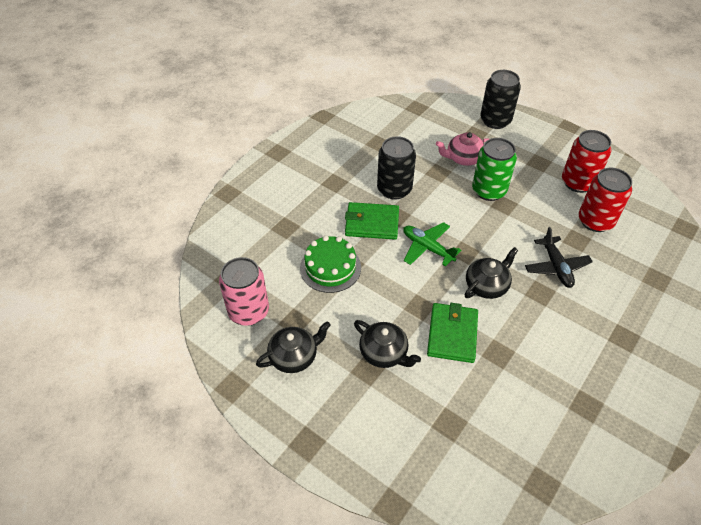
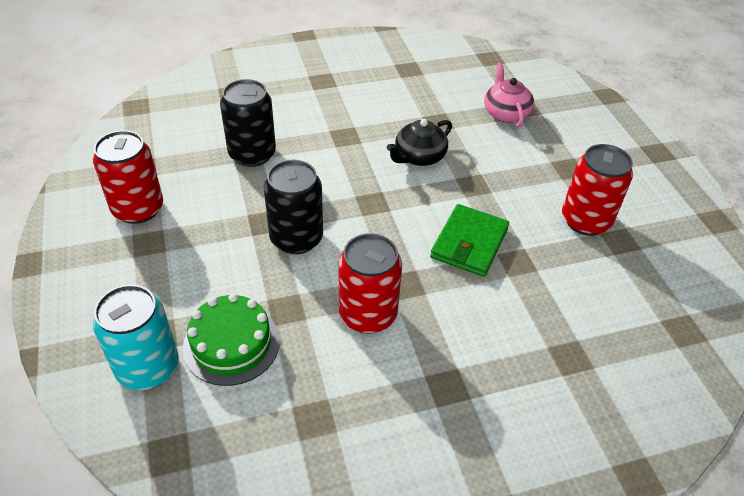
black plane: [525,227,593,288] = 1 -> none = 0
black teapot: [256,321,331,373] [354,320,421,368] [464,247,518,299] = 3 -> [387,119,452,166] = 1
green can: [472,138,517,201] = 1 -> none = 0
green plane: [403,222,461,267] = 1 -> none = 0
green wallet: [345,202,399,240] [427,303,478,363] = 2 -> [430,204,509,277] = 1
pink can: [219,257,269,326] = 1 -> none = 0
red can: [562,130,611,193] [578,168,632,232] = 2 -> [93,130,163,224] [338,233,402,334] [562,144,633,236] = 3
turquoise can: none = 0 -> [93,284,179,390] = 1

